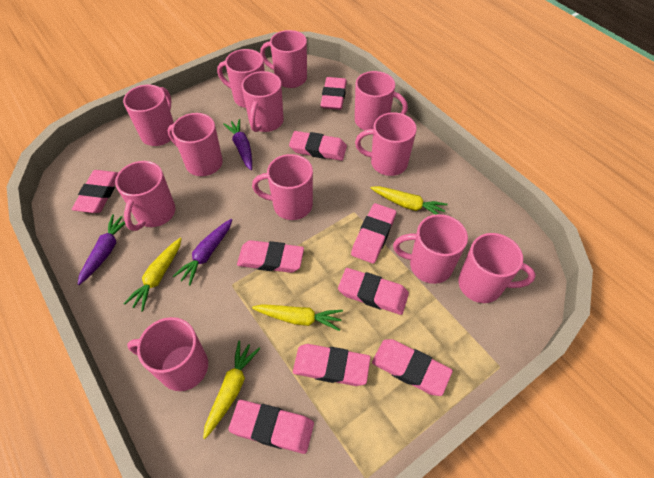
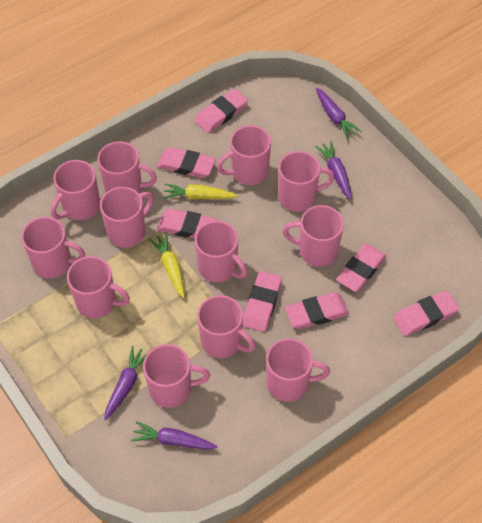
pink eraser: [72,170,119,213] [228,400,314,454] [237,240,304,273] [289,131,347,161] [293,344,370,386] [320,77,347,110] [338,268,409,315] [351,203,396,264] [372,339,453,396] = 9 -> [157,147,216,178] [157,208,218,239] [195,89,248,133] [242,271,282,332] [285,292,349,329] [336,244,386,292] [393,290,459,336] = 7
purple carrot: [77,214,125,285] [173,219,232,286] [223,119,252,170] = 3 -> [104,346,148,420] [131,421,217,450] [315,141,352,200] [316,88,361,139] = 4
yellow carrot: [123,238,182,311] [203,341,260,439] [252,304,343,331] [371,186,448,215] = 4 -> [149,233,185,298] [163,183,238,200] = 2

